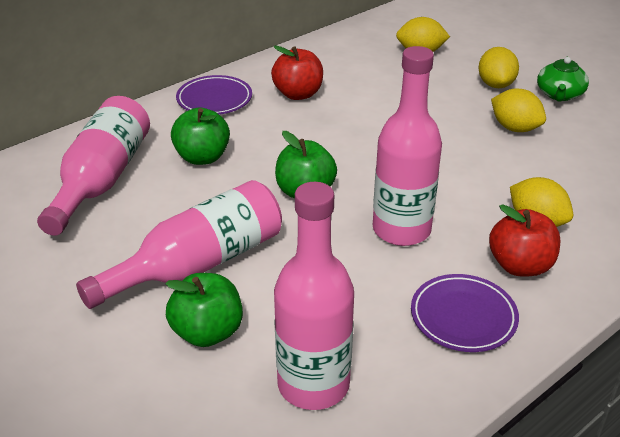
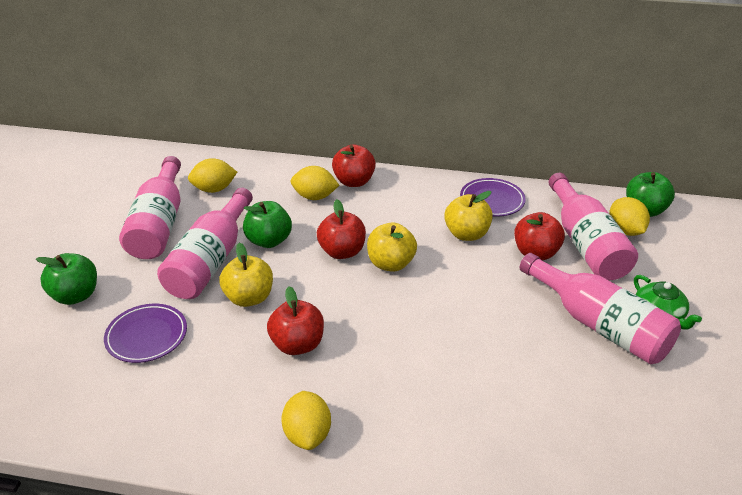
red apple: [271,45,323,100] [489,205,560,276] = 2 -> [267,286,324,355] [317,199,366,259] [332,144,376,187] [514,212,565,260] = 4
yellow apple: none = 0 -> [219,243,273,307] [367,223,417,272] [444,191,493,241] = 3

